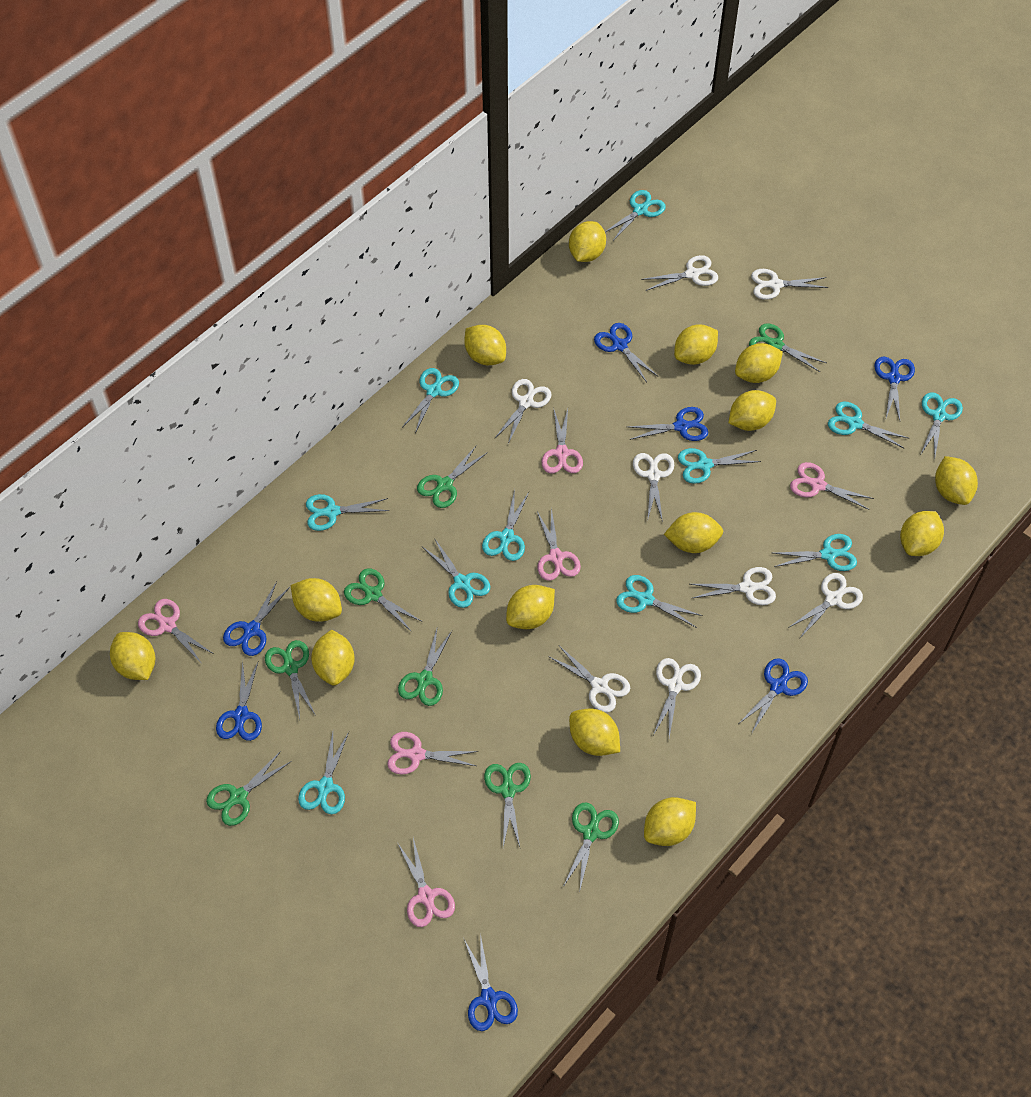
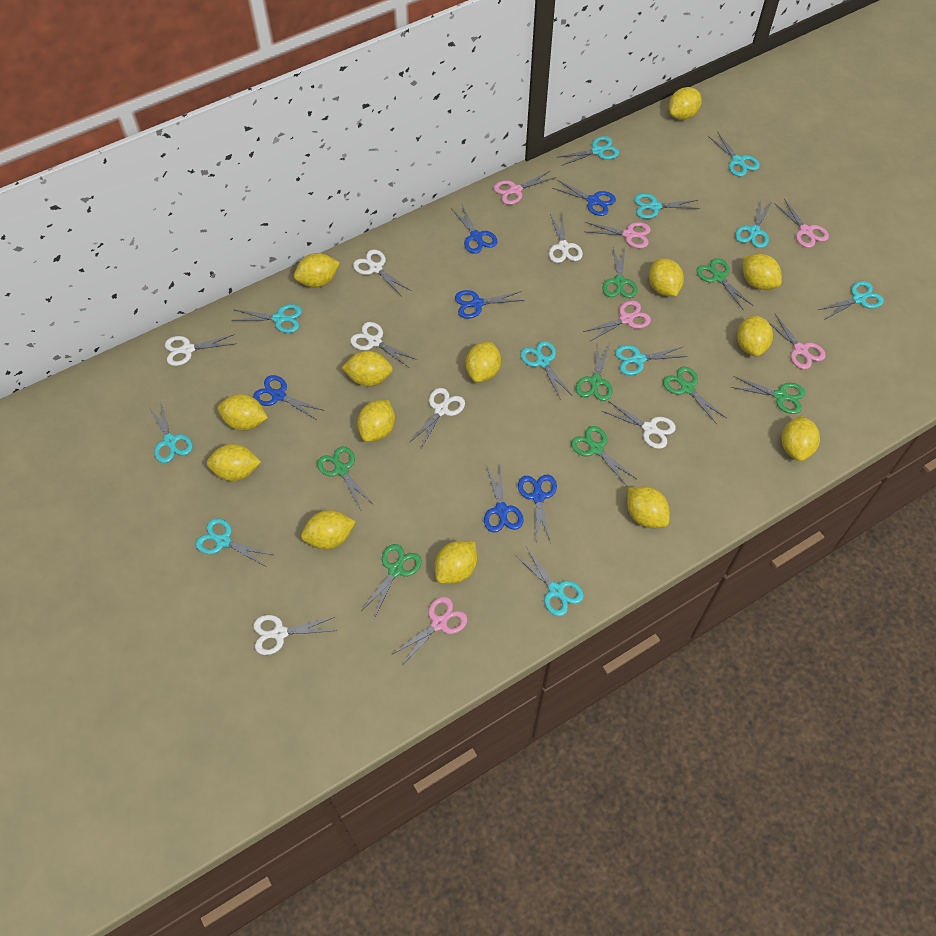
blue scissors: [216,661,262,741] [223,581,290,656] [464,933,518,1031] [594,323,658,382] [628,407,708,441] [738,658,808,732] [874,357,915,420] = 7 -> [253,375,324,419] [451,205,498,254] [455,290,525,319] [484,466,524,533] [518,475,557,543] [552,180,616,216] = 6
white scissors: [495,379,552,444] [548,646,630,712] [633,453,675,522] [641,255,718,291] [653,658,701,737] [690,567,776,605] [751,269,829,300] [788,573,863,638] = 8 -> [165,334,235,366] [253,615,336,655] [350,322,417,368] [353,249,410,295] [409,388,465,450] [549,214,583,263] [602,401,676,449] = 7

